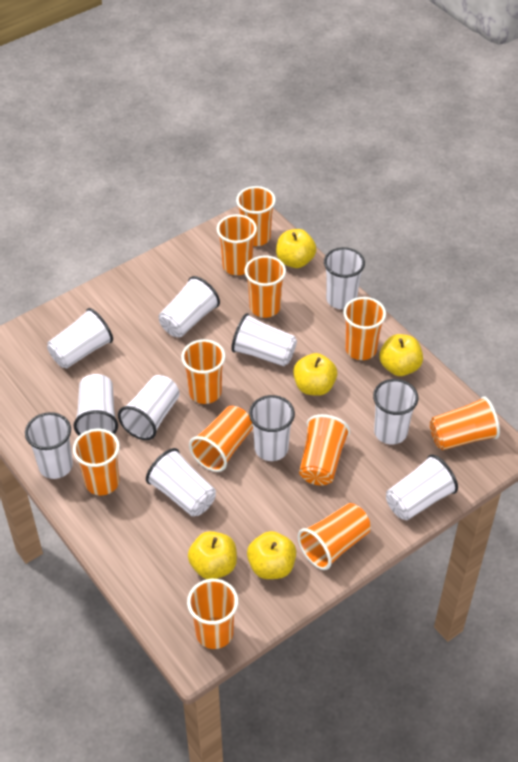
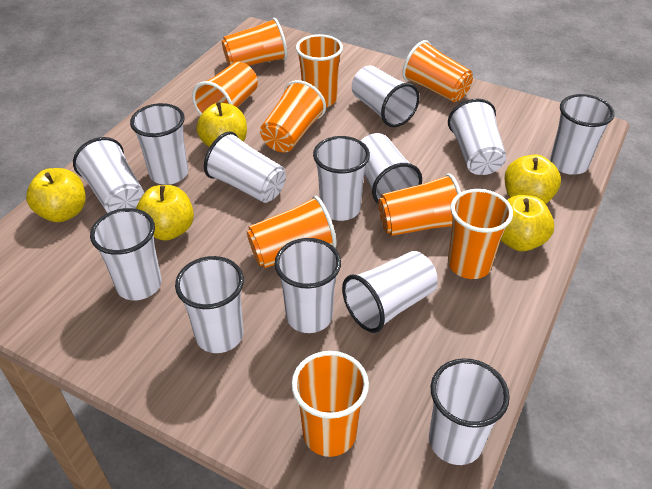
orange cup: [73,429,120,495] [181,339,225,404] [187,579,238,649] [189,406,253,472] [217,214,257,275] [236,186,276,246] [245,256,286,318] [298,503,370,570] [299,414,350,485] [343,297,386,360] [430,397,500,450] = 11 -> [192,62,258,115] [222,18,287,66] [247,196,337,268] [260,80,326,152] [291,351,369,457] [296,34,343,107] [378,174,461,236] [402,40,473,102] [448,189,513,279] = 9
white cup: [25,412,73,479] [47,308,113,369] [74,374,118,436] [118,375,180,440] [146,448,216,517] [159,276,220,337] [231,313,297,366] [249,395,295,461] [324,247,365,309] [373,379,418,445] [386,454,458,520] = 11 -> [73,137,144,213] [90,208,162,300] [130,103,188,185] [175,256,244,353] [204,132,286,203] [275,238,341,333] [313,136,370,221] [342,251,438,333] [352,65,420,127] [361,133,422,204] [429,358,510,465] [448,99,506,175] [550,94,614,175] = 13

